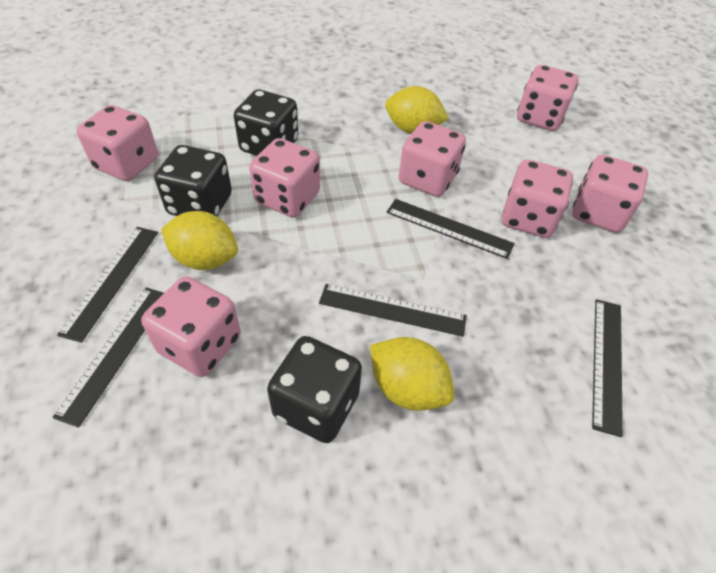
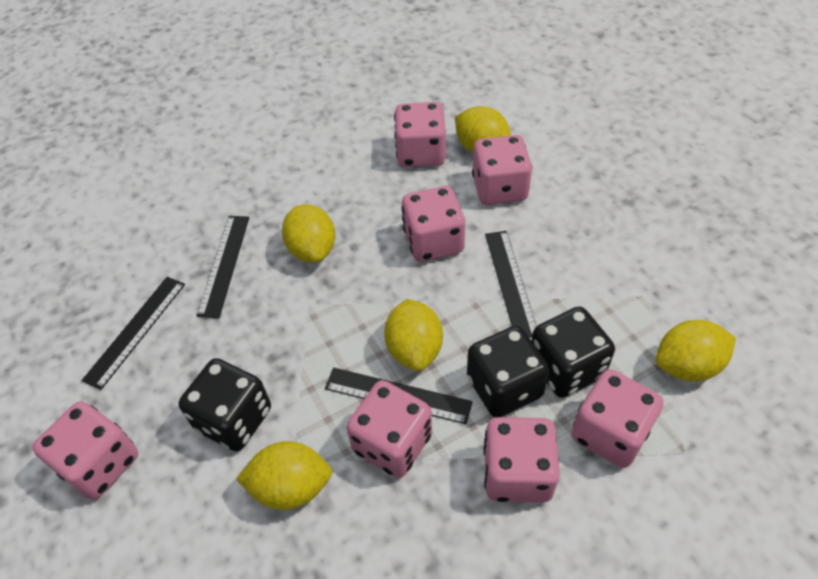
black ruler: [52,287,164,427] [57,227,158,343] [319,284,467,337] [386,199,515,259] [592,299,623,437] = 5 -> [82,277,185,390] [197,216,249,318] [325,368,473,424] [485,231,537,338] = 4
yellow lemon: [161,211,238,270] [370,337,455,411] [385,86,449,134] = 3 -> [236,441,332,510] [282,204,335,262] [384,299,443,371] [455,106,511,153] [655,320,736,381] = 5

